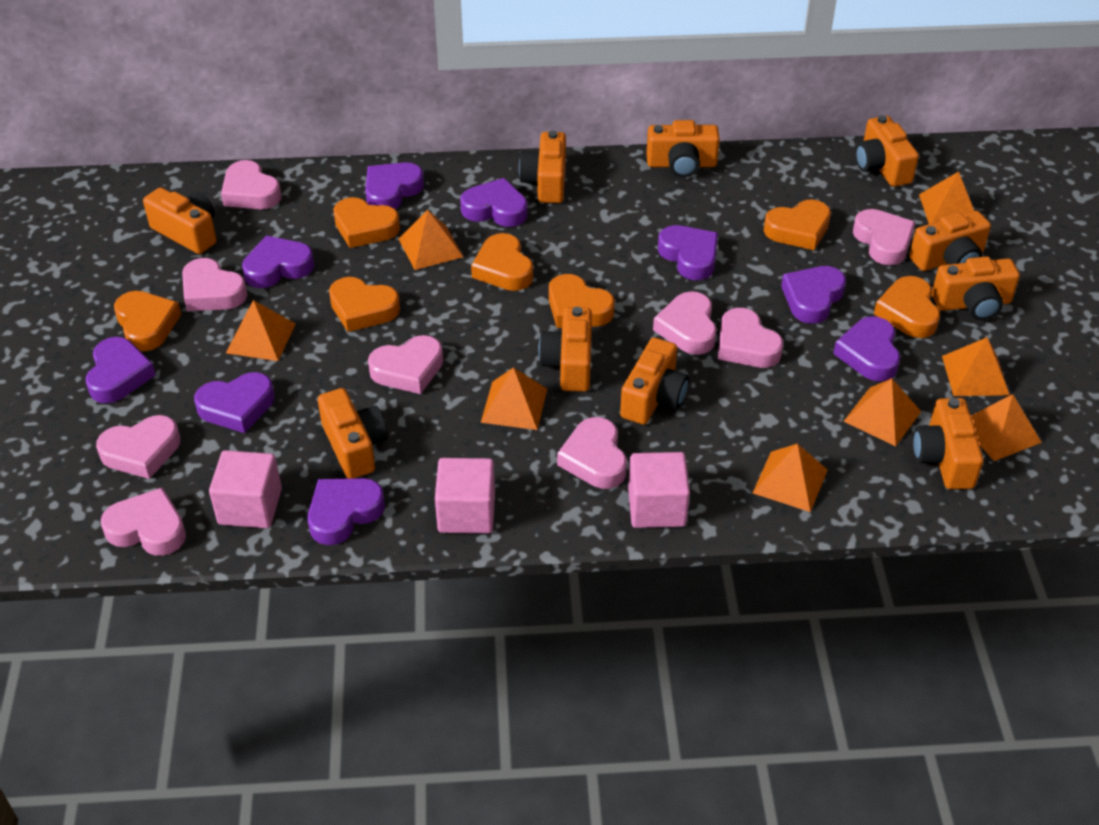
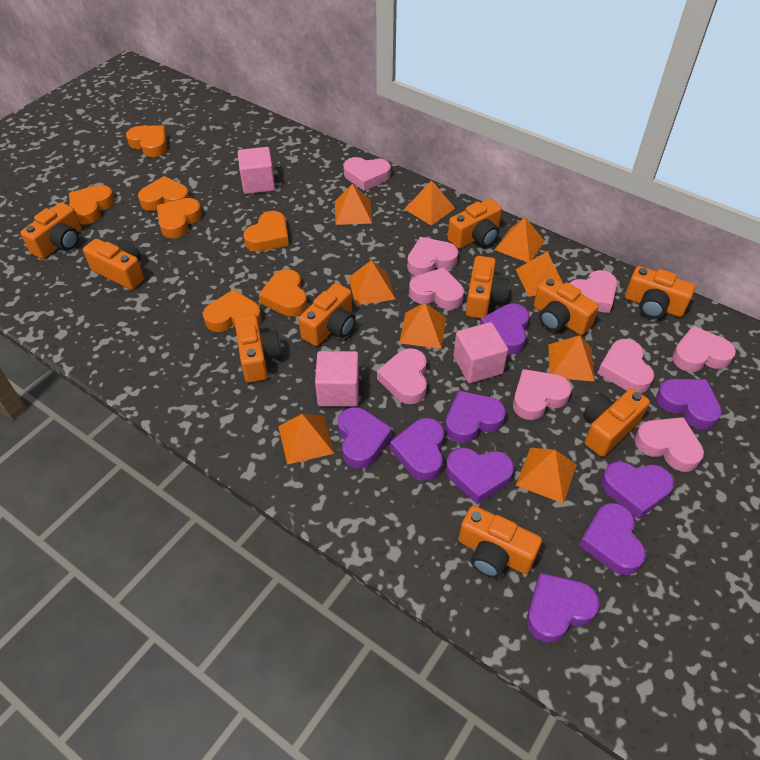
orange pyramid: [226,300,296,361] [399,210,463,270] [481,367,547,430] [753,443,828,512] [843,378,921,446] [919,172,974,224] [942,337,1010,396] [971,394,1042,461] = 8 -> [278,414,334,465] [335,184,372,225] [348,260,395,306] [399,303,446,349] [405,180,455,226] [495,217,545,263] [516,251,563,297] [516,448,577,504] [548,335,595,381] = 9

